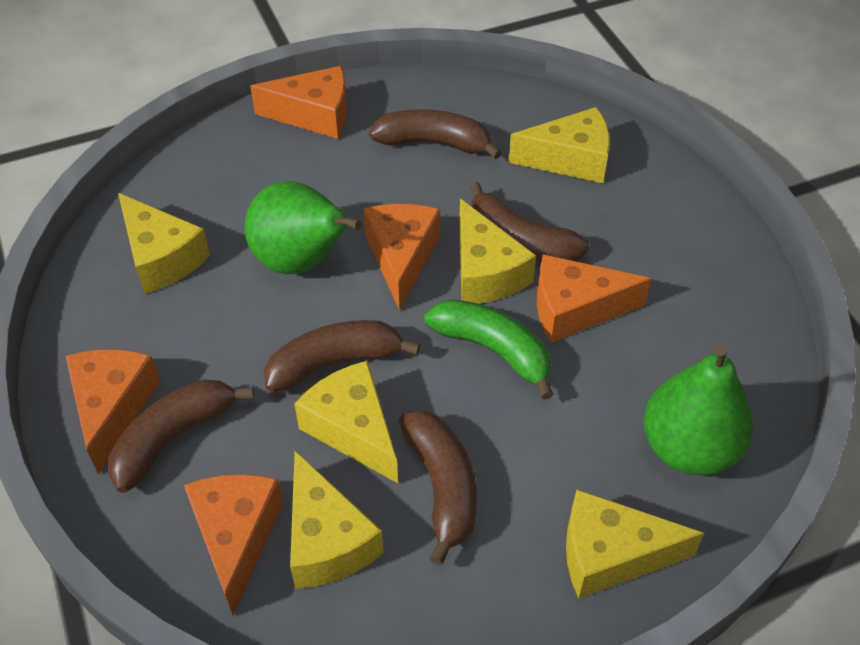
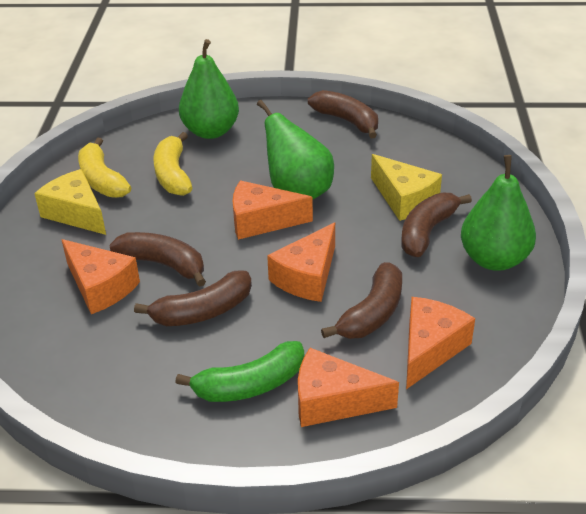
green pear: [245,181,362,274] [644,345,753,475] = 2 -> [179,39,239,139] [257,100,334,199] [461,155,536,271] = 3
yellow banana: none = 0 -> [78,138,131,198] [153,132,192,196] = 2
yellow cheese: [118,193,210,294] [290,451,384,589] [294,361,398,483] [459,199,536,304] [508,107,610,183] [566,489,704,599] = 6 -> [34,169,106,235] [371,154,442,221] = 2

